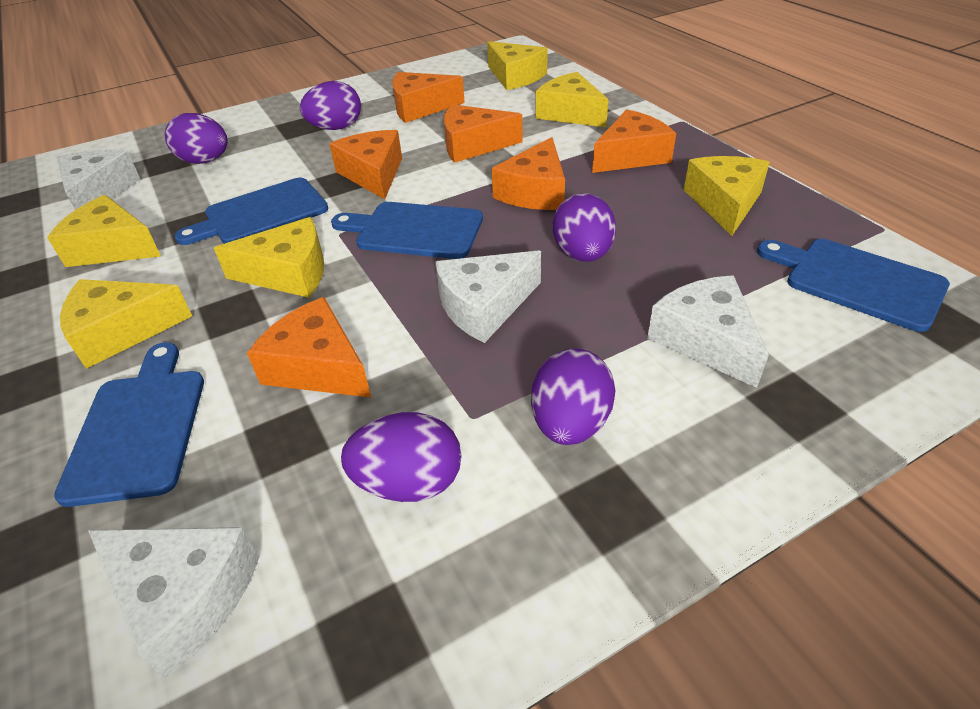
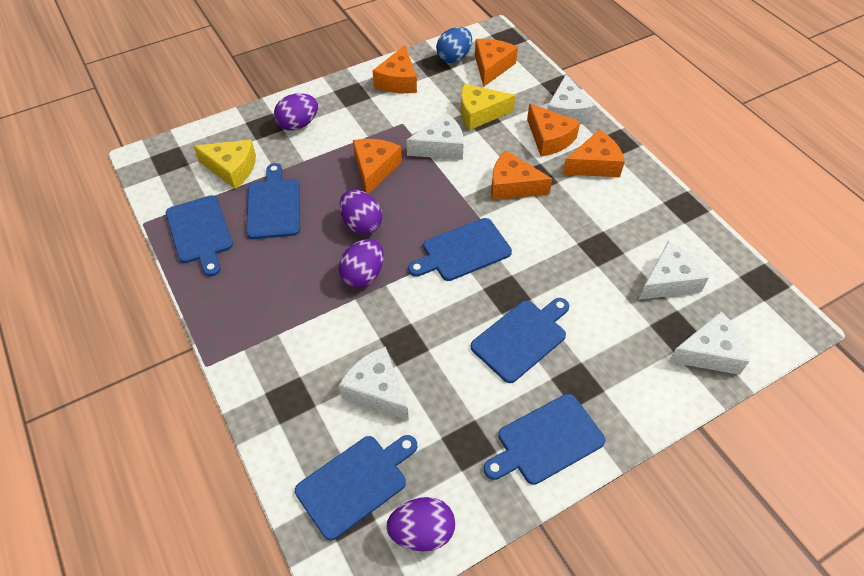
blue cutting board: [54,342,204,507] [174,178,328,245] [331,202,483,259] [757,239,950,332] = 4 -> [166,195,233,277] [246,163,300,239] [295,435,417,541] [408,218,512,281] [471,298,569,383] [484,394,605,485] = 6
blue egg: none = 0 -> [436,27,472,63] = 1
purple egg: [165,113,228,164] [300,81,361,130] [341,412,462,502] [531,349,615,445] [553,193,616,262] = 5 -> [274,93,318,131] [339,239,384,287] [340,190,382,234] [386,497,455,551] = 4
white cheese: [56,149,140,210] [88,527,259,679] [435,251,541,343] [647,275,769,388] = 4 -> [339,347,409,420] [406,113,464,160] [547,74,595,124] [639,241,709,300] [669,312,750,375] = 5
yellow cheese: [47,195,161,267] [60,279,192,369] [214,217,324,298] [487,41,548,90] [535,72,609,127] [684,156,770,236] = 6 -> [193,139,256,189] [461,84,516,130] = 2

